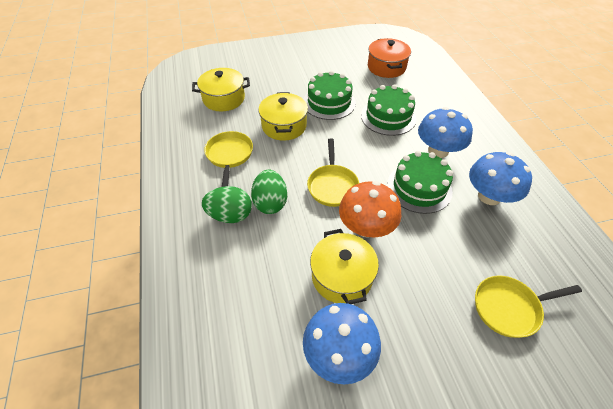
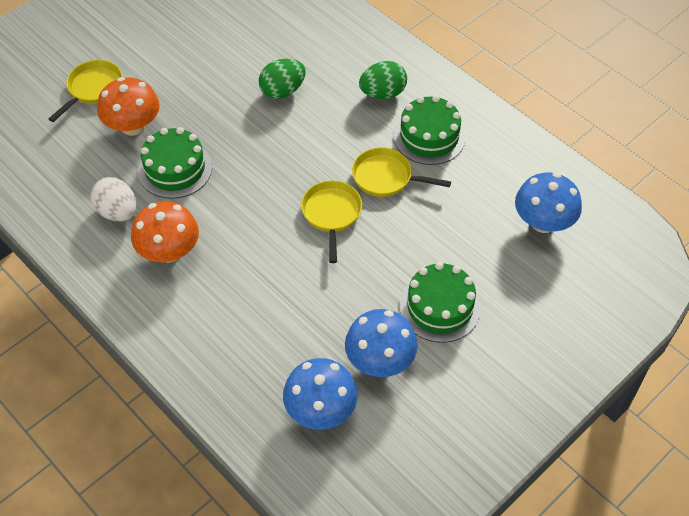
orange mushroom: [339,181,401,238] = 1 -> [97,77,160,136] [131,201,199,263] = 2
orange pot: [368,38,411,78] = 1 -> none = 0
white egg: none = 0 -> [90,177,137,221] = 1
yellow pot: [192,68,250,111] [258,92,308,141] [310,229,379,304] = 3 -> none = 0

